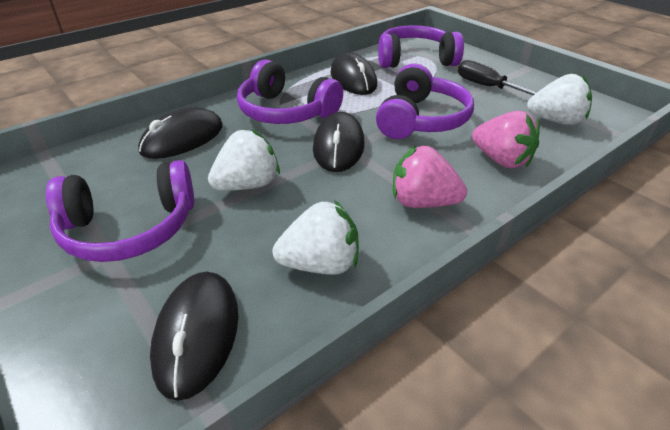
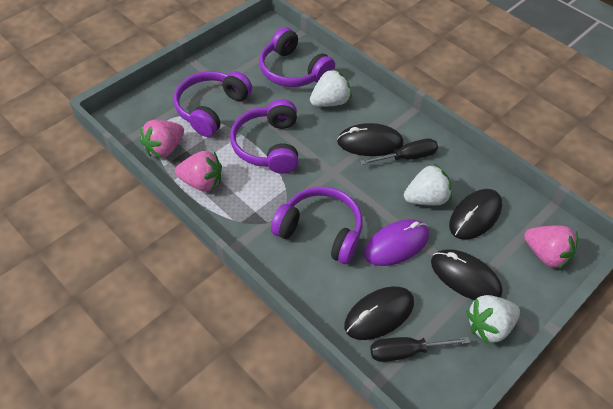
black screwdriver: [458,60,537,95] = 1 -> [360,138,438,165] [370,337,470,362] = 2
pink strawberry: [393,146,467,208] [472,111,540,168] = 2 -> [140,120,184,158] [175,151,222,191] [524,225,578,270] = 3
purple mouse: none = 0 -> [364,219,429,266] = 1

